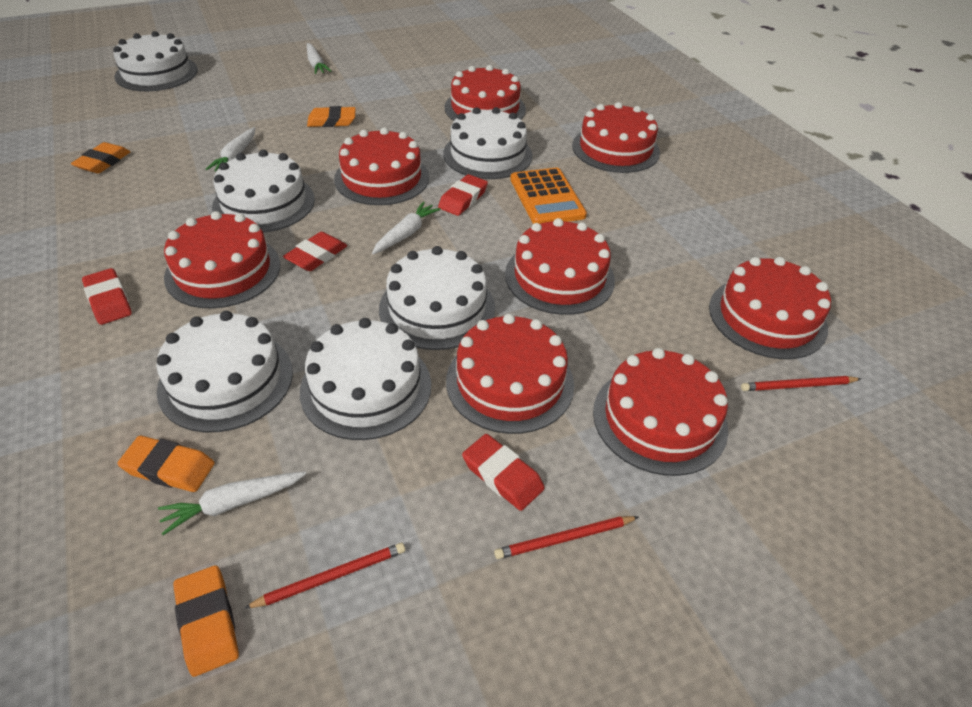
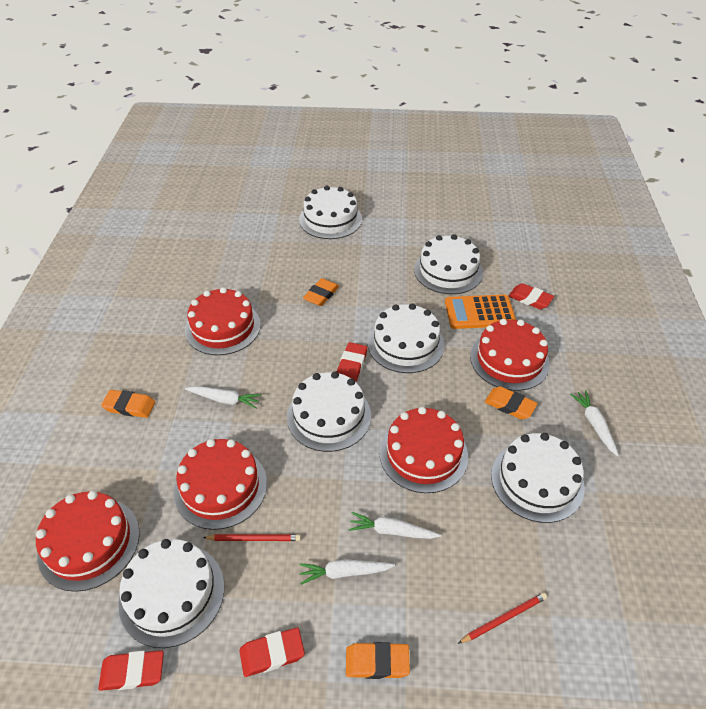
red cake: [164,211,280,309] [334,128,429,205] [444,65,526,121] [446,314,574,434] [505,218,615,315] [572,102,660,173] [593,348,728,476] [709,257,831,359] = 8 -> [36,491,140,592] [174,439,267,530] [185,287,261,355] [379,407,468,493] [470,319,550,391] = 5
red pencil: [244,543,405,609] [494,516,638,559] [741,376,861,391] = 3 -> [203,534,301,541] [458,592,547,644] = 2

